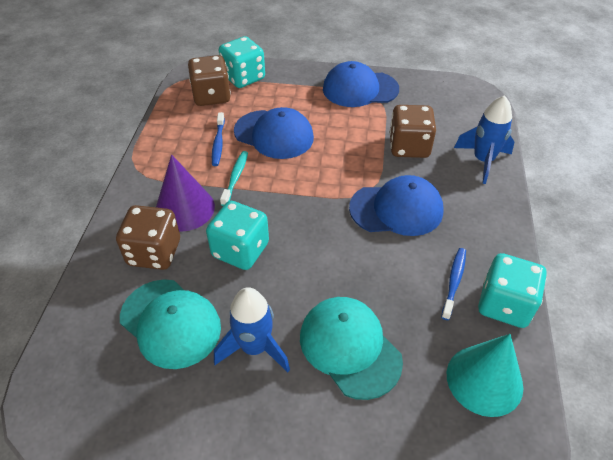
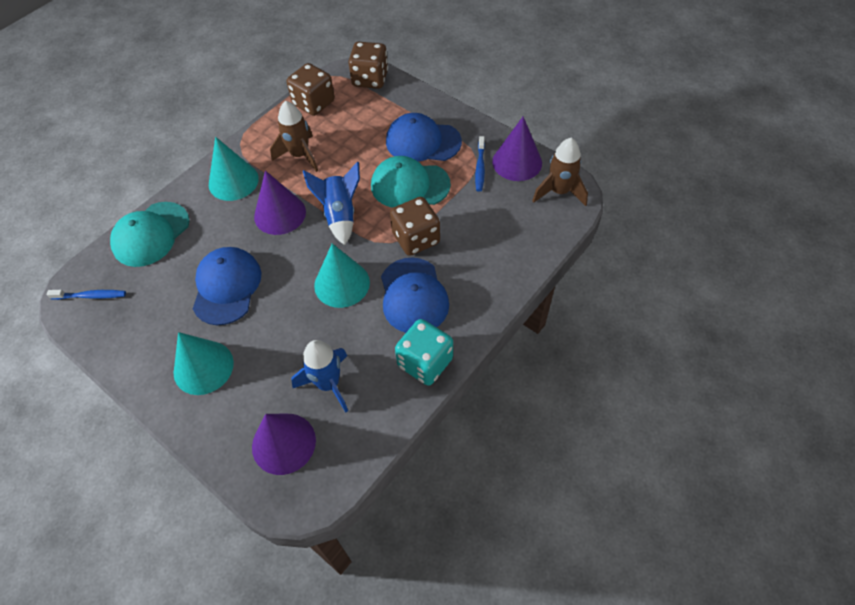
brown rocket: none = 0 -> [270,101,318,172] [532,138,588,206] = 2
purple cone: [156,155,215,232] = 1 -> [252,414,316,475] [254,170,306,235] [492,117,542,181] = 3
turquoise cone: [447,334,523,417] = 1 -> [173,332,234,395] [209,137,259,201] [314,243,370,308] = 3
turquoise dice: [206,201,269,270] [219,36,265,88] [478,253,547,328] = 3 -> [395,319,453,386] = 1
turquoise toothbrush: [220,151,248,206] = 1 -> none = 0

